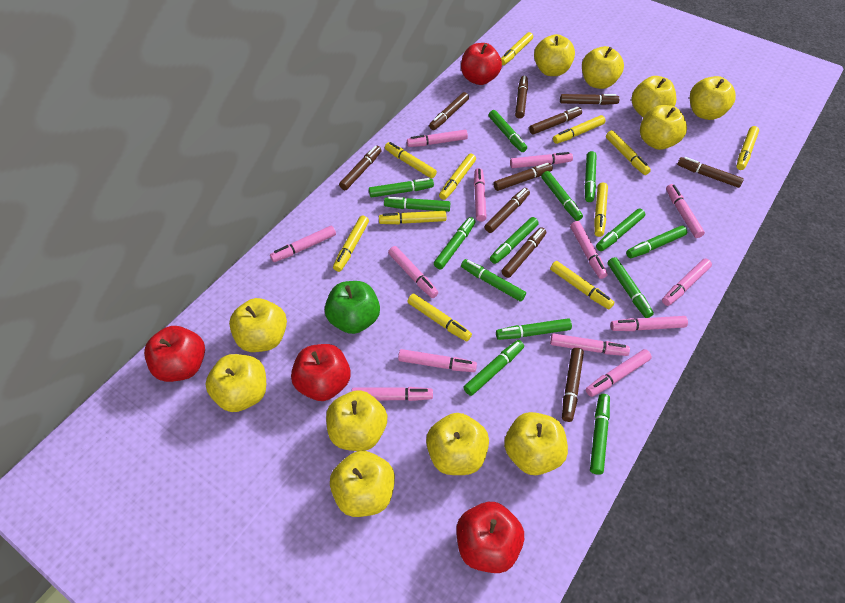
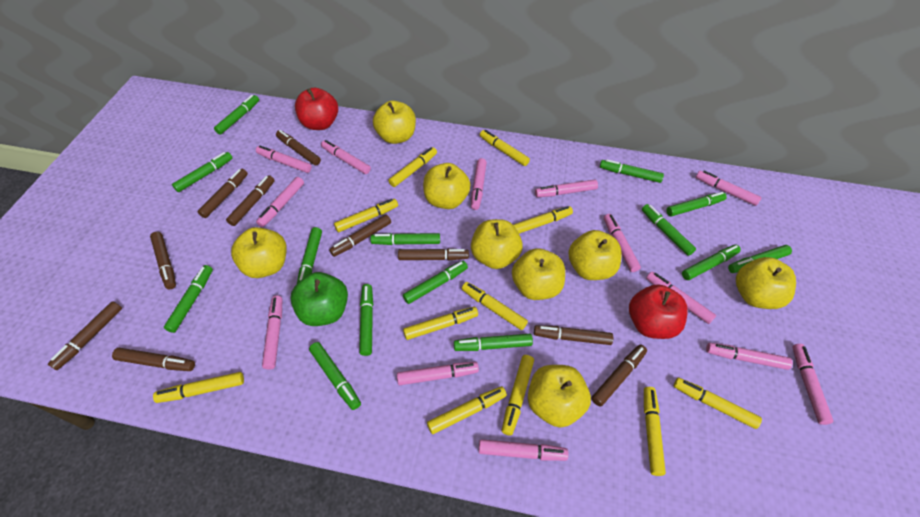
red apple: [144,326,205,382] [291,344,351,401] [456,502,524,573] [461,43,502,85] = 4 -> [295,87,338,130] [629,285,688,339] = 2
yellow apple: [205,354,266,412] [229,298,287,352] [326,390,387,451] [330,451,395,517] [426,413,489,475] [504,412,568,475] [534,34,575,76] [582,46,624,89] [632,76,676,118] [640,105,687,150] [690,76,736,120] = 11 -> [231,227,287,278] [373,101,416,144] [423,163,471,209] [471,219,523,269] [512,248,565,300] [528,365,591,428] [568,230,622,280] [736,257,796,309] = 8

